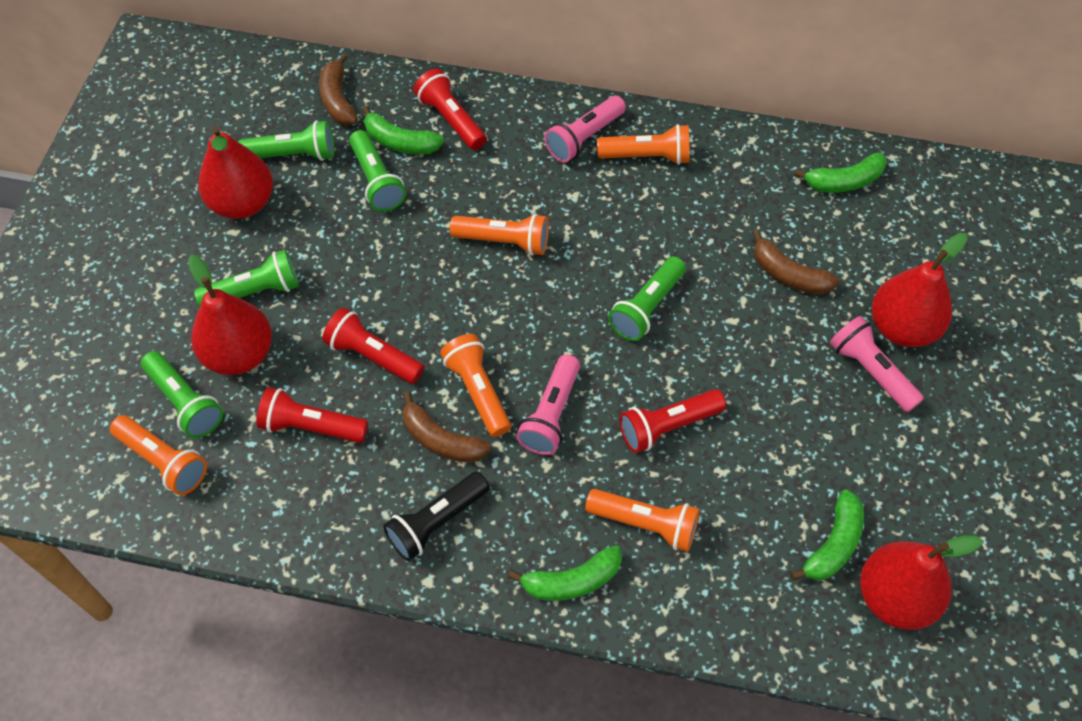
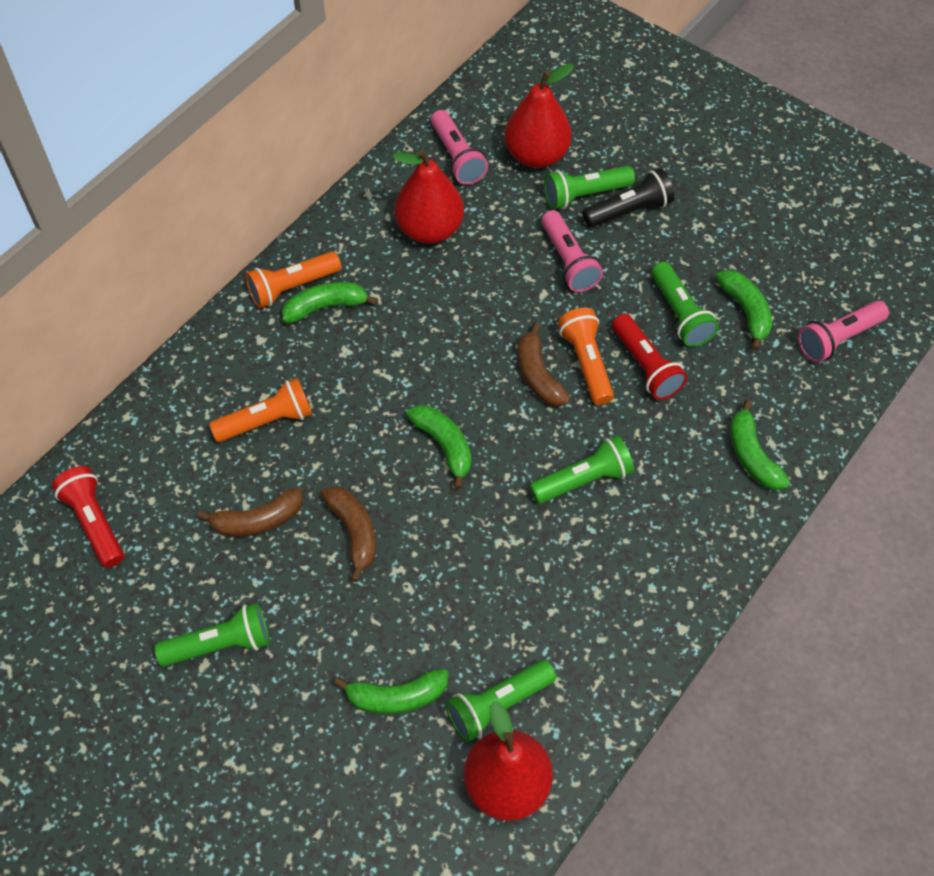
green banana: [362,106,444,154] [508,545,622,601] [790,490,864,581] [794,153,887,192] = 4 -> [282,282,378,324] [334,669,449,714] [406,405,472,489] [716,270,772,351] [730,400,790,490] = 5
orange flashlight: [110,415,207,495] [440,334,511,437] [450,214,549,256] [585,489,700,552] [597,124,689,165] = 5 -> [209,378,312,442] [245,252,341,308] [558,308,614,405] = 3
red flashlight: [256,387,368,443] [322,308,424,384] [413,69,486,150] [619,389,726,453] = 4 -> [52,466,124,568] [612,314,687,400] = 2
red pear: [188,255,272,375] [198,126,273,219] [860,535,983,630] [872,233,968,347] = 4 -> [392,150,464,244] [464,701,553,821] [504,63,574,168] = 3

